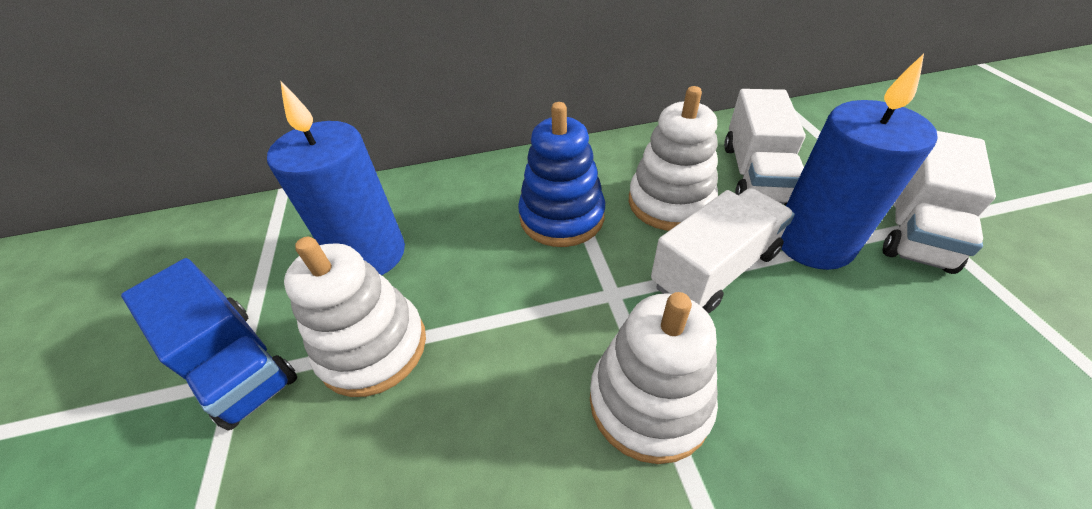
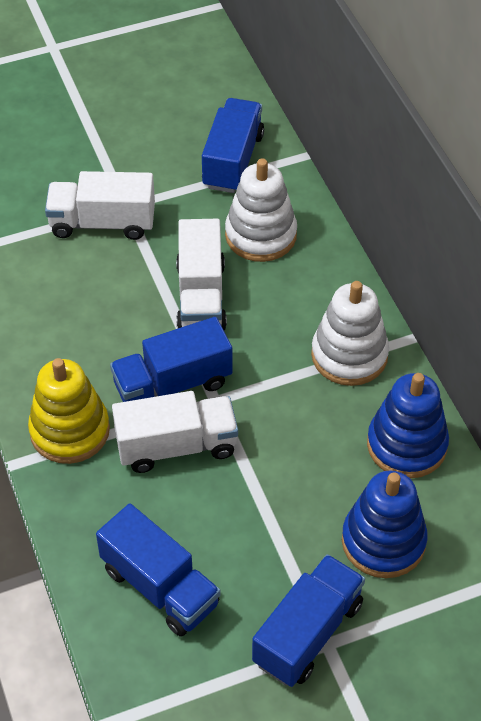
blue candle: [267,80,405,275] [781,53,938,270] = 2 -> none = 0
blue stacking toy: [518,102,605,247] = 1 -> [342,470,428,578] [367,373,449,478] = 2
blue truck: [121,258,297,430] = 1 -> [96,504,221,637] [110,317,233,402] [202,98,264,193] [252,554,365,687] = 4
white stacking toy: [284,237,426,397] [590,292,718,464] [629,86,718,231] = 3 -> [225,158,297,262] [311,281,389,386] = 2
yellow stacking toy: none = 0 -> [28,358,110,464] = 1

